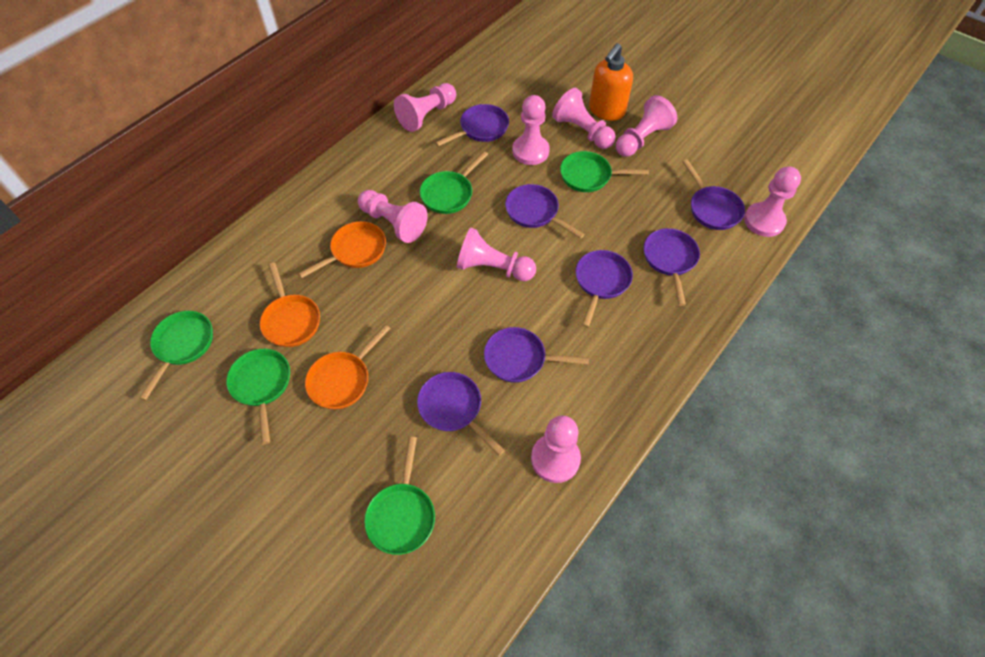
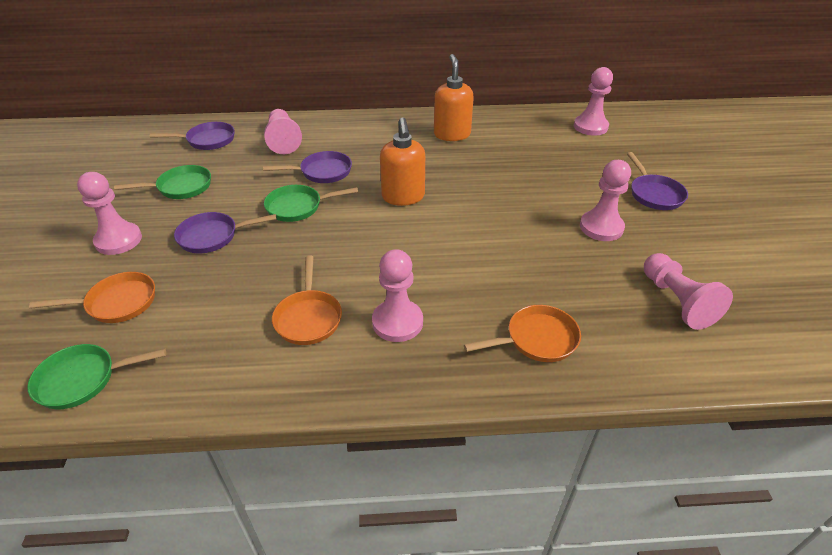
green pan: [139,311,213,400] [226,349,290,445] [364,437,435,555] [420,151,488,214] [560,151,649,192] = 5 -> [27,344,166,409] [114,165,211,199] [264,185,358,222] = 3
orange soap dispenser: [589,43,633,121] = 1 -> [380,117,425,206] [434,54,474,141] = 2
pink pawn: [358,190,428,243] [394,83,456,132] [457,228,536,281] [512,95,550,165] [531,415,581,483] [552,88,616,149] [616,95,677,157] [744,166,801,237] = 8 -> [77,172,142,255] [264,109,302,154] [372,249,423,342] [574,67,613,136] [580,160,631,241] [644,253,733,330] = 6
purple pan: [417,372,505,456] [435,104,509,147] [484,327,589,383] [505,184,585,239] [575,250,633,328] [644,228,700,306] [683,159,745,230] = 7 -> [150,122,235,150] [174,212,277,253] [263,151,352,183] [627,152,688,210] = 4

